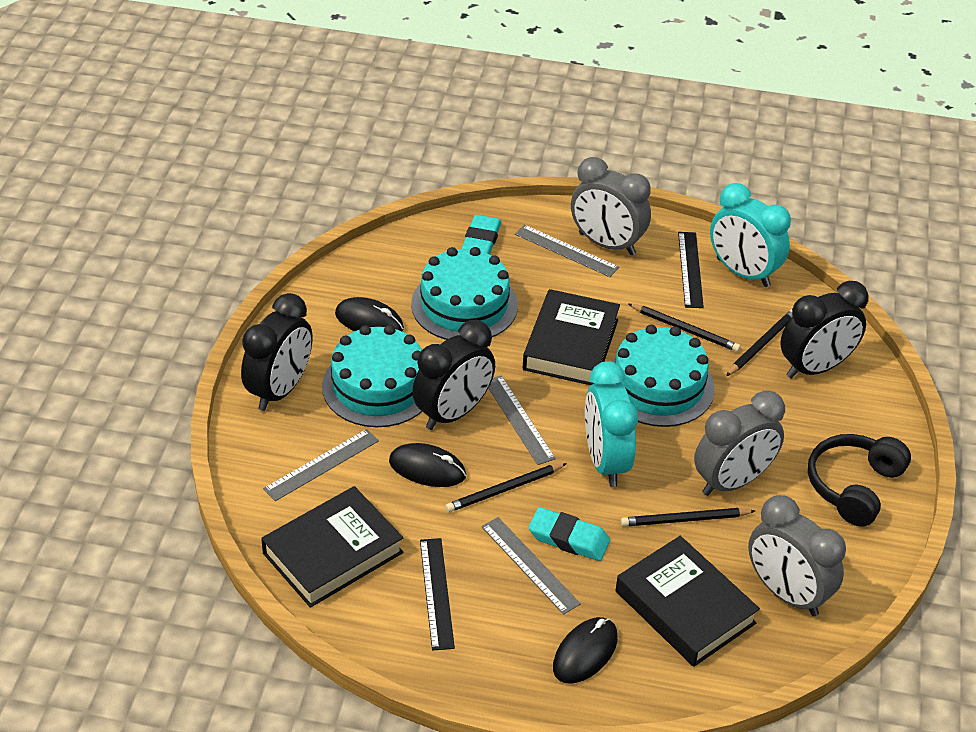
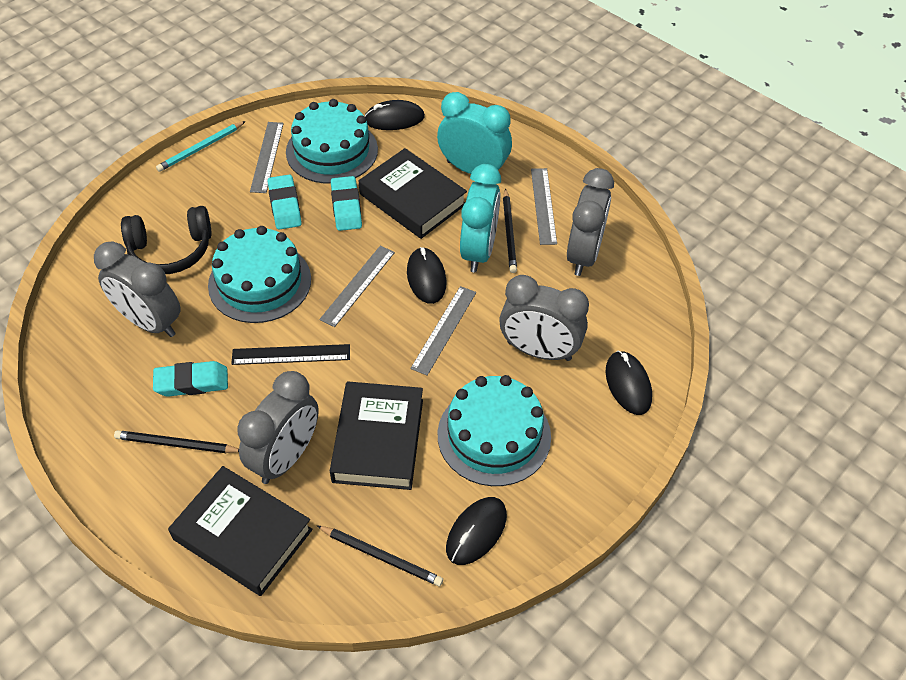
black clock: [241,293,313,411] [412,320,495,430] [780,281,869,379] = 3 -> none = 0
black mouse: [335,297,404,332] [389,443,466,487] [553,617,618,683] = 3 -> [364,100,425,130] [407,247,446,304] [446,497,507,565] [606,351,652,415] = 4
black pencil: [445,463,567,512] [621,508,755,527] [629,304,741,352] [726,309,793,376] = 4 -> [114,430,239,453] [317,526,443,586] [503,188,517,273] = 3
black ruler: [420,538,455,650] [678,232,704,308] = 2 -> [231,344,350,365] = 1
grey clock: [571,157,651,255] [694,391,785,496] [748,495,846,616] = 3 -> [94,241,181,337] [237,371,319,484] [499,275,589,361] [567,168,614,276] = 4
turquoise eraser: [462,215,501,254] [528,507,610,561] = 2 -> [153,361,228,397] [268,174,302,230] [331,176,362,231] = 3
turquoise pencil: none = 0 -> [156,121,246,172] = 1

